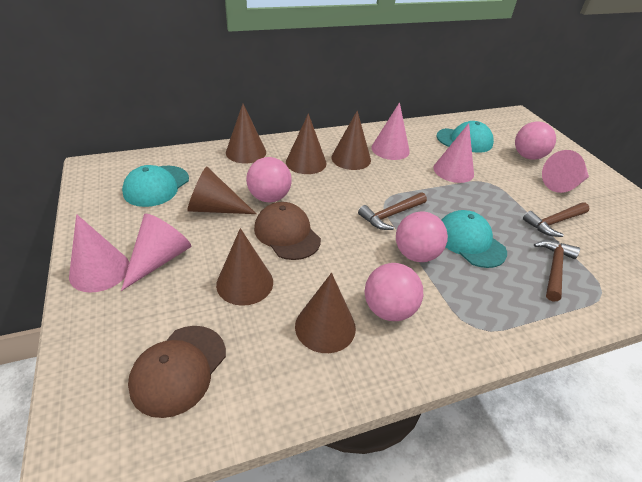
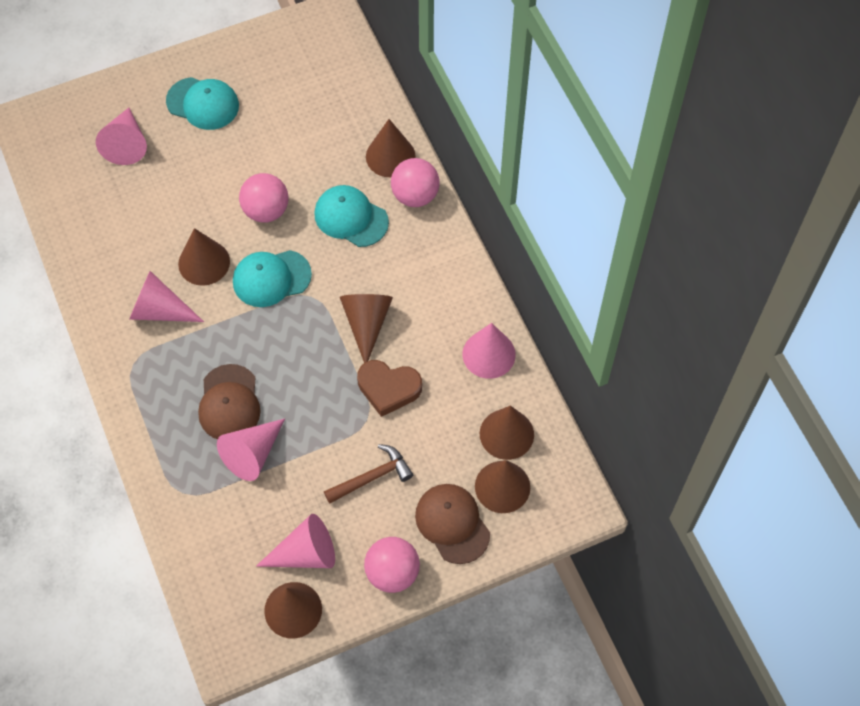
brown hammer: [358,192,427,230] [523,202,590,237] [534,240,580,301] = 3 -> [324,444,413,504] = 1
brown heart: none = 0 -> [357,360,422,417] = 1
pink ball: [246,157,292,202] [365,263,423,321] [396,211,448,262] [515,121,556,160] = 4 -> [239,173,289,223] [364,537,420,593] [391,158,440,207] = 3

